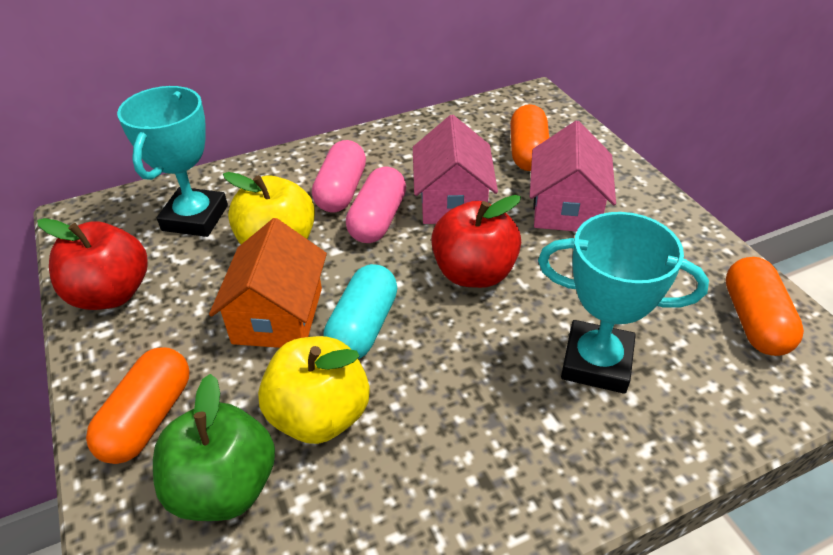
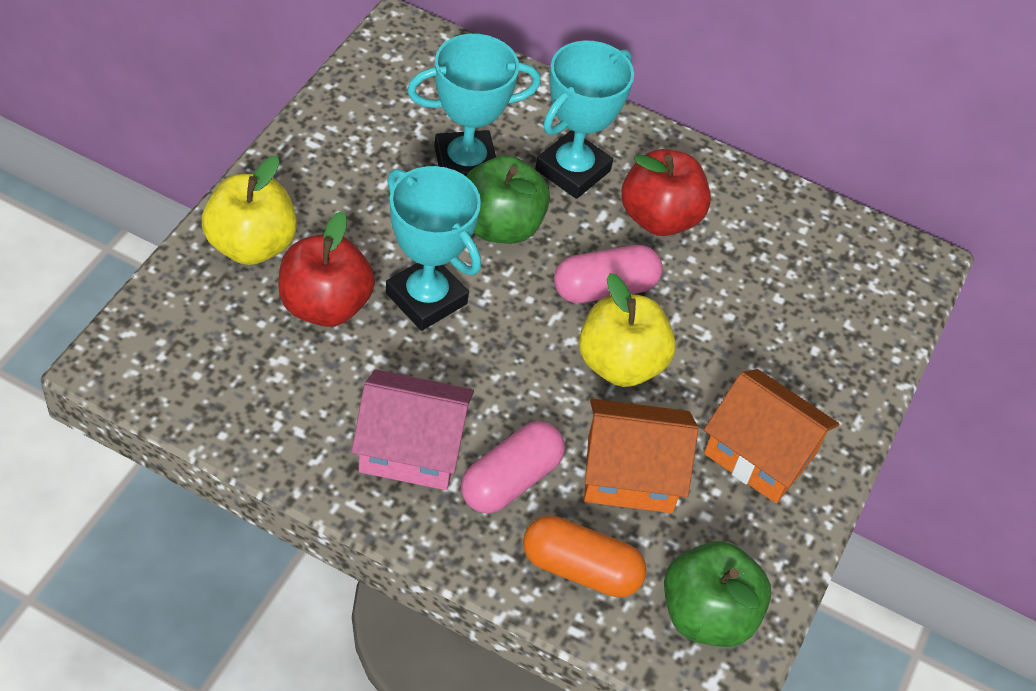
green apple: [153,374,275,521] = 1 -> [466,155,550,244] [664,541,771,647] = 2
orange capsule: [86,347,190,464] [510,104,549,171] [726,257,804,356] = 3 -> [523,515,647,598] = 1
orange house: [209,218,327,348] = 1 -> [584,399,698,513] [704,369,839,503] = 2
pink house: [413,115,498,224] [530,121,616,232] = 2 -> [351,370,474,490] = 1
turquoise capsule: [323,264,397,359] = 1 -> none = 0
turquoise trophy: [117,86,228,237] [538,212,709,394] = 2 -> [386,166,481,331] [407,34,541,176] [535,41,634,199] = 3

